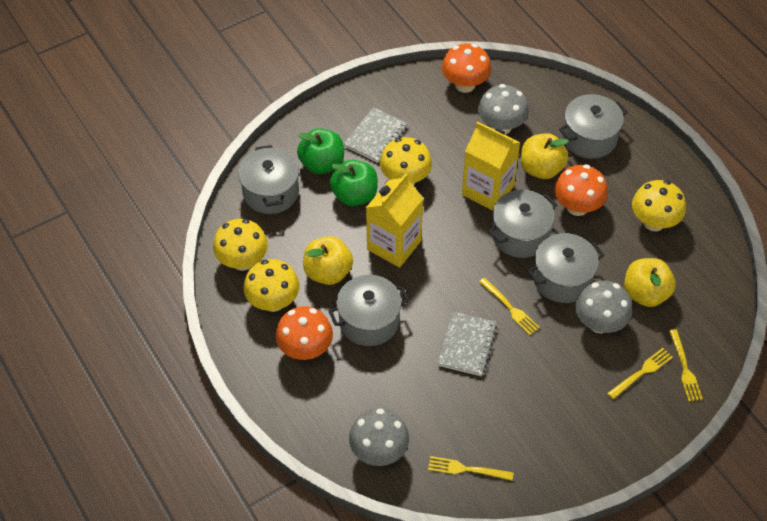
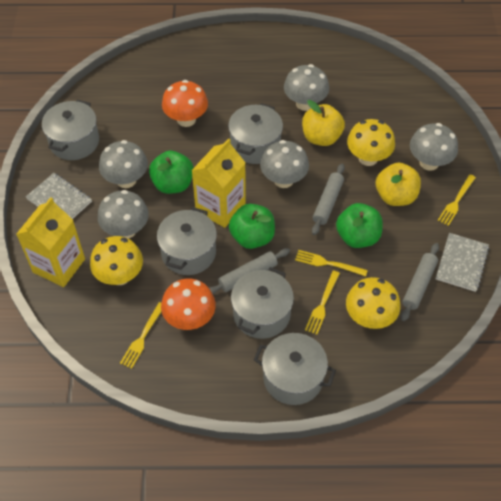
green apple: [297,128,344,174] [330,160,378,206] = 2 -> [149,151,194,194] [229,204,275,249] [336,203,383,248] = 3
grey mushroom: [349,408,409,466] [478,84,529,134] [575,280,632,333] = 3 -> [98,190,149,239] [99,140,148,188] [260,140,309,188] [284,64,329,111] [410,123,458,171] = 5
grey rolling pin: none = 0 -> [209,248,290,294] [312,163,345,235] [401,243,439,321] = 3
orange mushroom: [276,306,333,360] [442,43,491,93] [554,165,608,216] = 3 -> [161,279,216,330] [162,80,208,127] = 2
yellow apple: [303,236,353,285] [521,133,569,179] [624,258,676,307] = 3 -> [302,100,345,146] [376,163,421,206] = 2
yellow mushroom: [213,219,268,271] [244,259,300,312] [380,137,432,185] [632,180,686,231] = 4 -> [90,236,143,285] [346,277,400,329] [347,119,395,166] = 3

